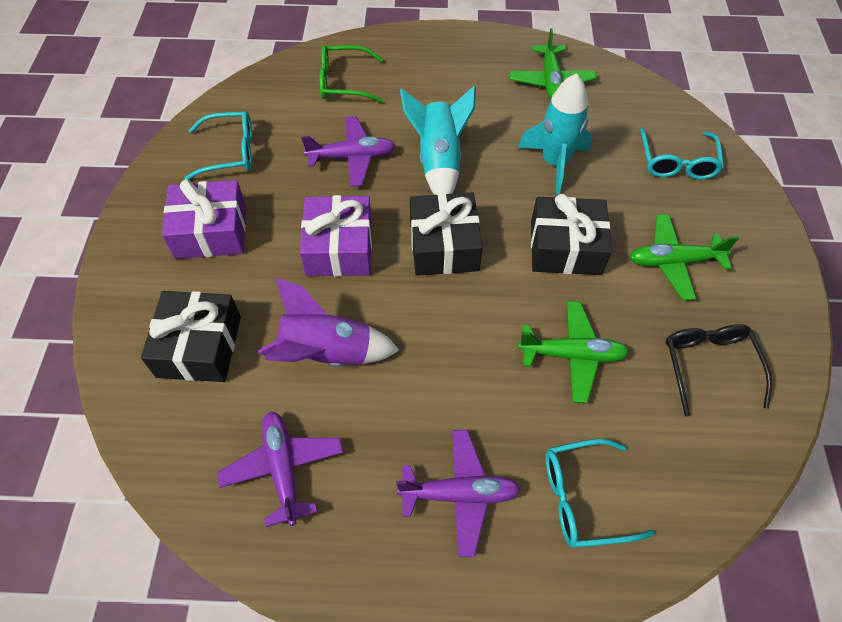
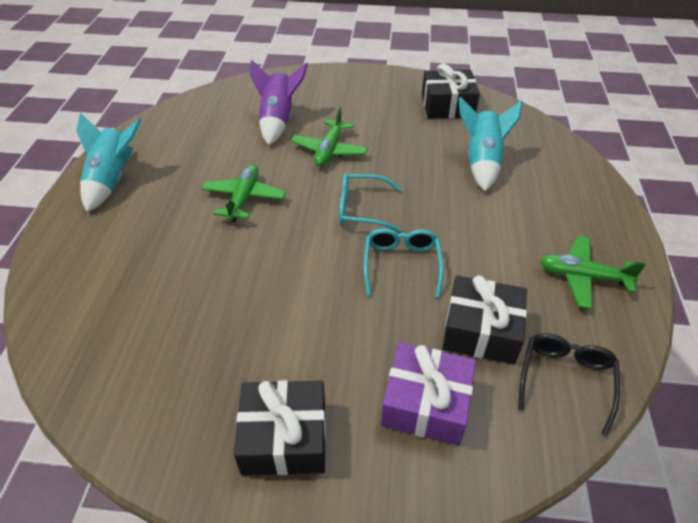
green glasses: [320,45,383,103] = 1 -> none = 0
purple gift: [162,179,246,259] [300,195,372,277] = 2 -> [381,342,476,446] = 1
purple plane: [217,411,344,527] [301,116,396,187] [396,430,521,557] = 3 -> none = 0
turquoise glasses: [185,111,252,180] [546,439,655,548] [640,128,724,180] = 3 -> [339,173,402,232] [363,229,444,297] = 2

